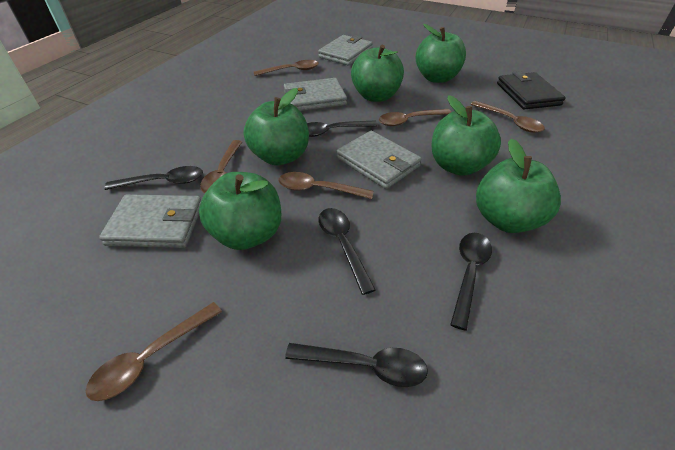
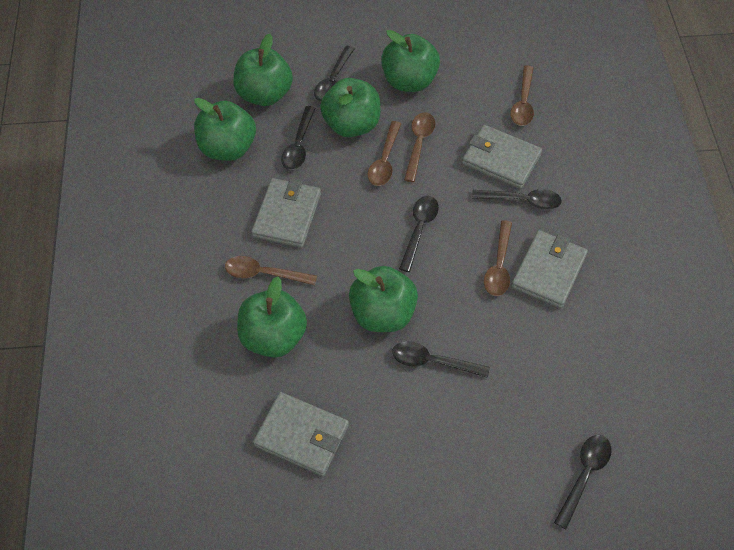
black spoon: [105,166,203,190] [285,343,428,387] [307,121,378,137] [319,208,376,295] [450,233,492,330] = 5 -> [281,106,315,170] [314,46,355,102] [392,341,490,378] [399,196,439,272] [472,189,562,210] [554,435,612,529] = 6
black wallet: [497,71,566,110] = 1 -> none = 0
brown spoon: [86,302,222,401] [200,140,242,193] [254,60,319,76] [278,172,374,199] [379,109,451,126] [471,101,545,133] = 6 -> [225,256,317,285] [367,121,401,186] [404,112,435,182] [484,220,512,296] [510,65,534,126] = 5

